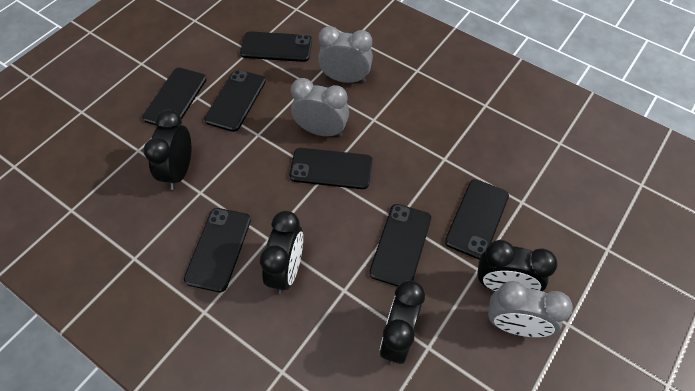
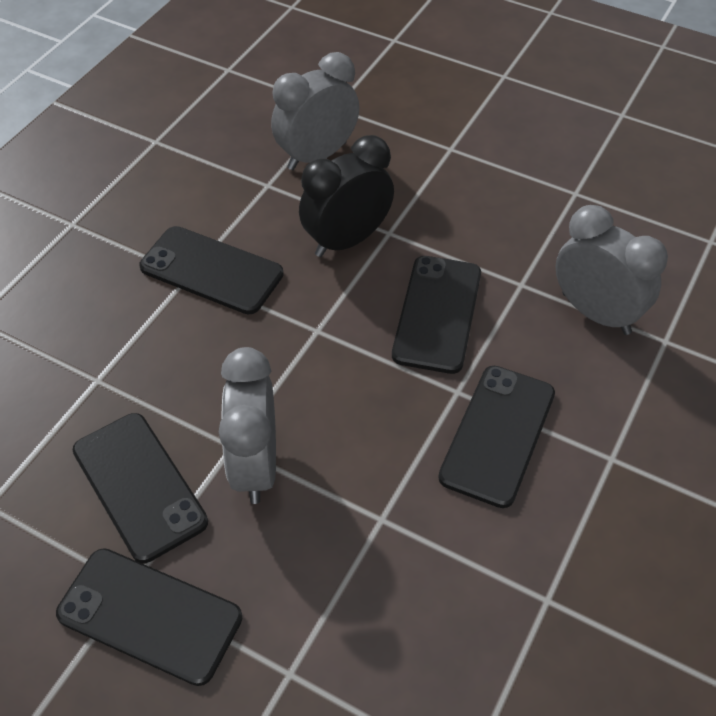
black clock: [143,110,191,190] [260,211,303,294] [380,280,425,364] [477,240,558,291] = 4 -> [299,135,394,257] = 1
black phone: [142,68,207,126] [184,208,251,292] [204,69,266,132] [240,31,312,62] [289,148,372,189] [369,204,431,287] [445,179,509,259] = 7 -> [56,548,242,686] [73,413,208,563] [139,226,284,314] [392,256,481,374] [438,366,555,508] = 5

